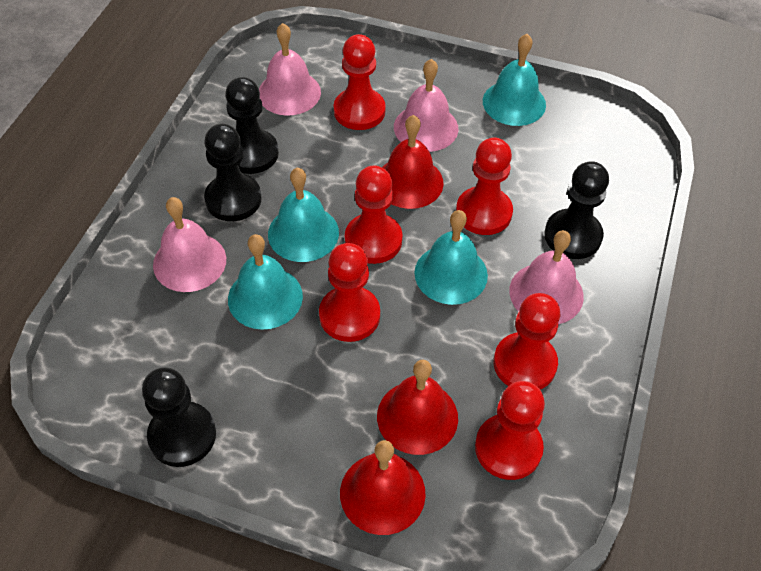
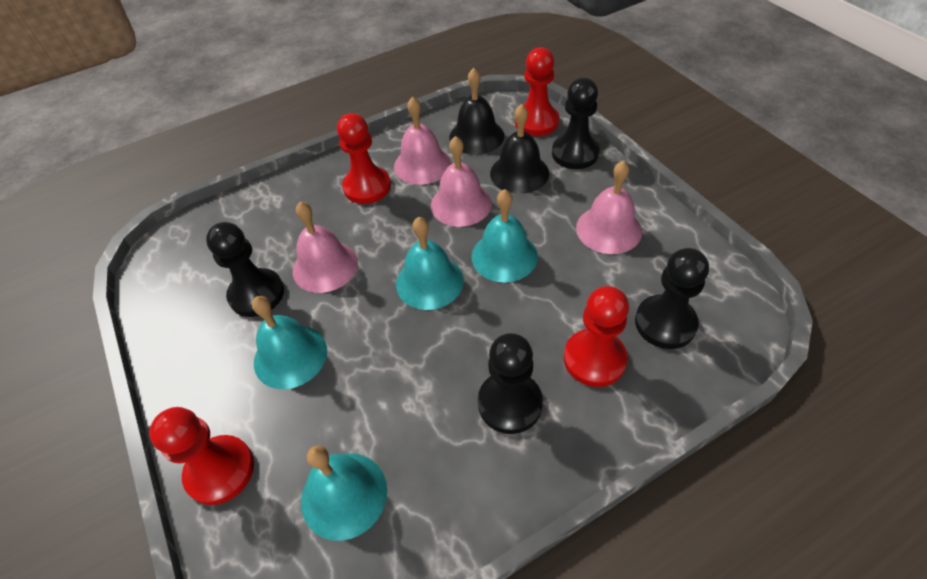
black bell: none = 0 -> [449,68,504,155] [490,104,549,194] = 2
red bell: [340,440,426,535] [377,360,458,455] [382,115,444,209] = 3 -> none = 0
red pawn: [319,243,380,342] [334,34,386,130] [345,165,402,264] [456,138,513,235] [475,381,545,480] [494,293,560,389] = 6 -> [149,407,254,505] [337,113,391,204] [515,47,559,136] [564,286,629,387] = 4

